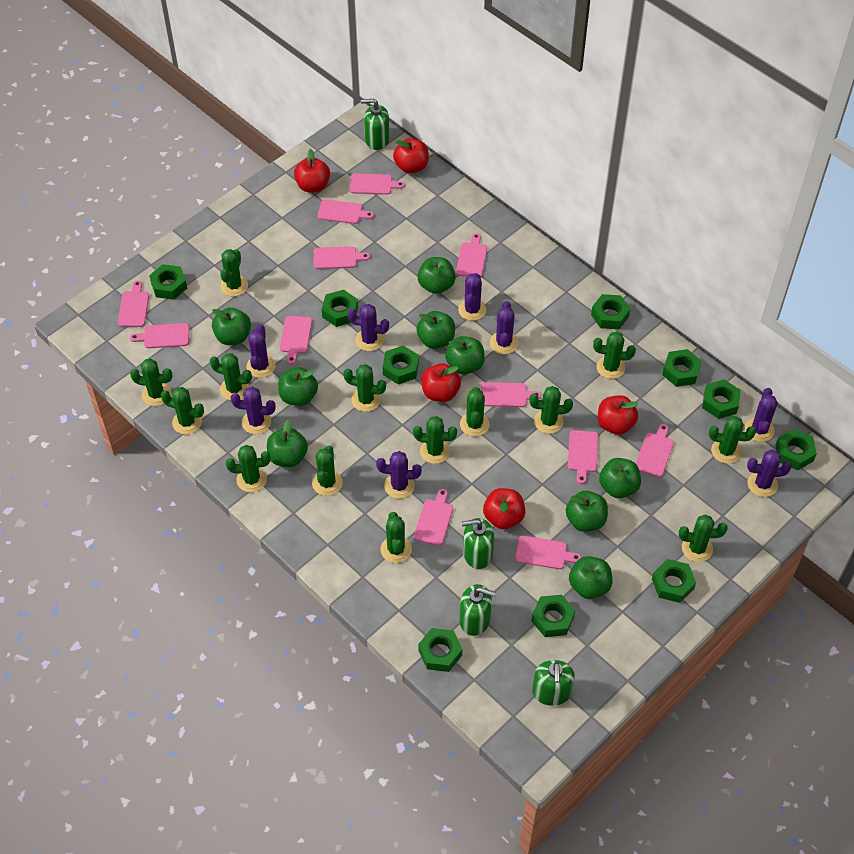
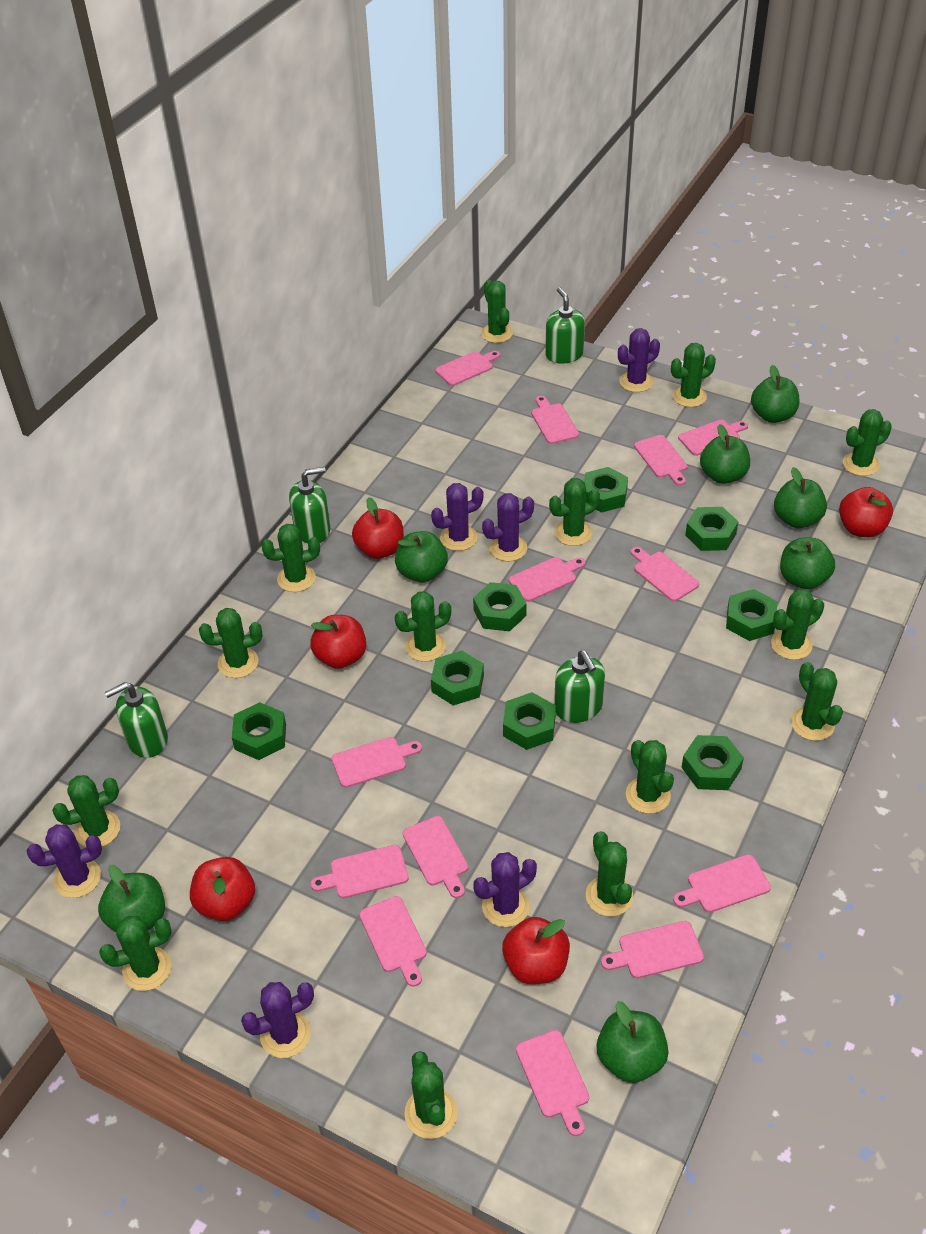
green apple: [212,308,251,345] [267,420,308,467] [278,367,318,406] [416,311,455,349] [417,257,456,294] [445,336,485,375] [566,491,608,532] [569,556,612,599] [599,458,641,498] = 9 -> [98,865,165,932] [395,531,448,582] [597,1001,669,1083] [700,424,750,484] [751,365,799,423] [774,467,827,528] [780,537,835,589] = 7
green nut: [149,264,187,300] [322,290,358,327] [383,346,419,385] [418,628,462,672] [531,595,576,637] [591,294,630,329] [652,559,696,603] [662,349,702,387] [702,379,741,419] [775,429,817,470] = 10 -> [232,702,286,760] [431,651,484,705] [473,582,527,631] [503,692,556,750] [584,467,628,513] [681,735,744,790] [685,507,738,551] [726,589,777,641] = 8
pink cutting board: [117,280,149,327] [130,323,189,348] [280,316,312,364] [313,246,370,269] [318,199,374,224] [350,174,405,195] [414,489,453,546] [456,233,487,277] [481,382,541,407] [515,536,581,569] [568,430,598,484] [636,424,674,477] = 12 -> [311,845,409,898] [332,737,422,788] [359,896,427,987] [403,816,468,898] [436,351,500,386] [509,557,585,602] [516,1030,589,1136] [531,396,579,444] [601,921,704,978] [630,547,699,601] [634,435,688,486] [673,854,771,913] [678,420,748,456] = 13
purple cactus: [231,387,276,434] [246,324,275,378] [347,304,389,351] [376,451,422,499] [458,273,486,321] [490,301,518,354] [745,388,778,442] [747,449,792,497] = 8 -> [27,824,102,898] [241,982,314,1058] [431,483,484,551] [473,852,537,927] [482,493,534,562] [618,328,660,392] = 6

